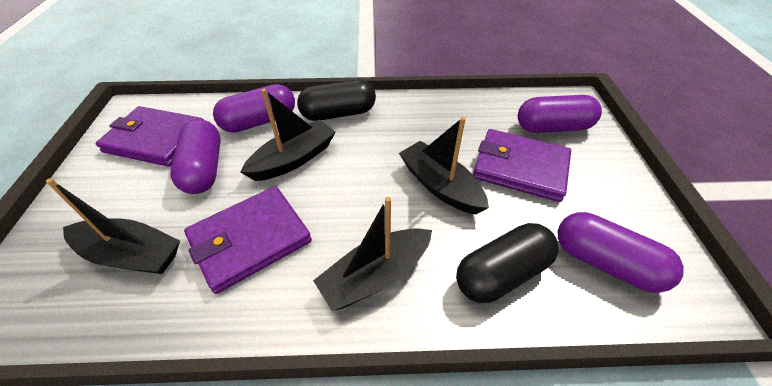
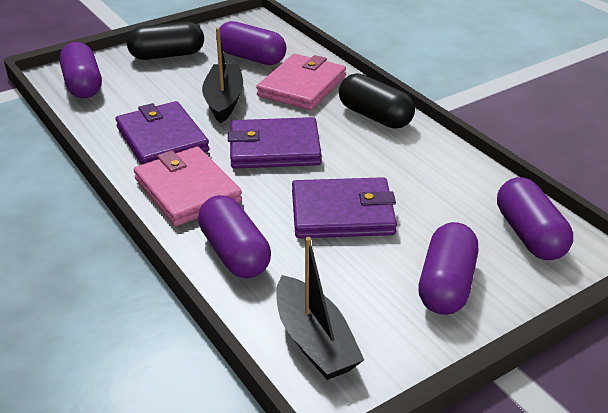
black boat: [46,178,180,274] [240,89,336,181] [313,197,432,311] [399,117,489,214] = 4 -> [202,28,243,123] [276,237,364,380] = 2
pink wallet: none = 0 -> [134,146,242,226] [256,54,346,110] = 2
purple capsule: [170,119,221,194] [213,84,295,133] [518,95,602,133] [558,212,684,293] = 4 -> [59,42,102,98] [198,195,271,278] [216,21,287,65] [418,222,478,315] [497,177,573,260] = 5

